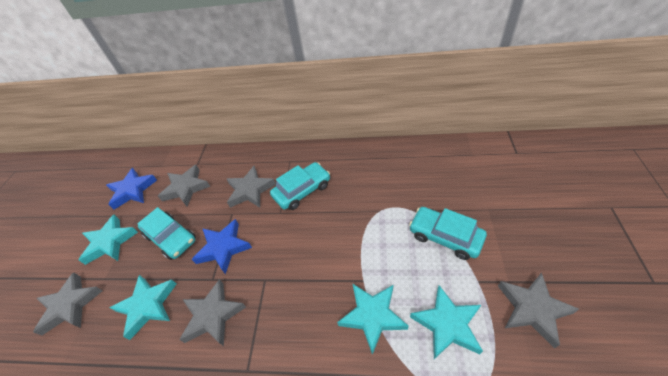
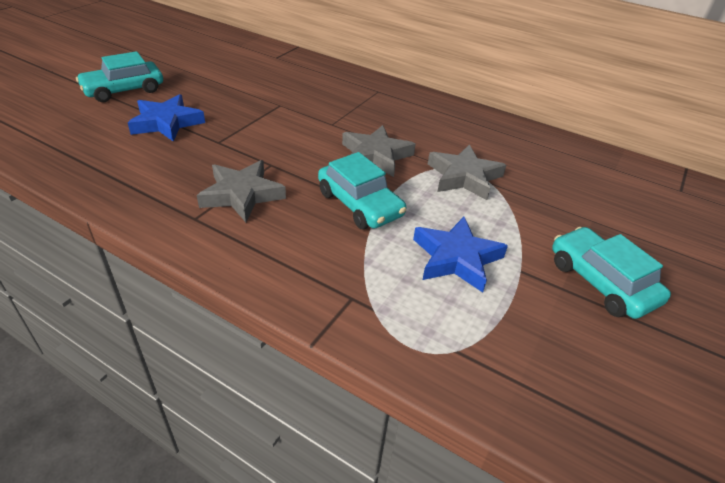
grey star: [33,272,103,335] [158,165,210,206] [179,279,246,346] [227,166,276,208] [498,273,579,348] = 5 -> [197,160,286,222] [342,125,416,177] [428,144,506,200] = 3
turquoise star: [79,215,138,265] [109,275,177,340] [337,283,409,355] [410,285,483,359] = 4 -> none = 0

